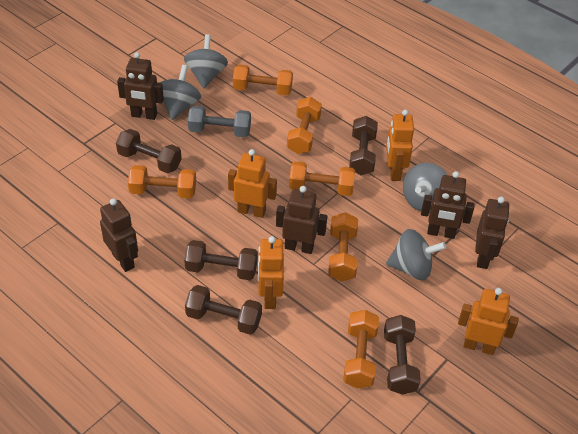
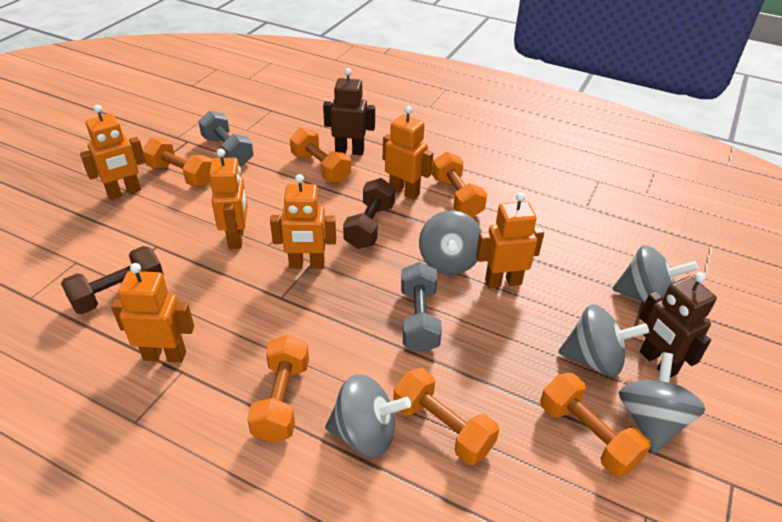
brown dumbbell: [116,129,182,173] [184,240,258,280] [185,285,262,335] [349,116,378,175] [384,315,421,395] = 5 -> [61,246,164,314] [343,178,395,249] = 2
brown robot: [100,198,138,272] [117,52,164,120] [276,186,327,254] [421,171,475,239] [475,197,510,269] = 5 -> [323,68,375,155] [639,272,717,378] = 2
grey dumbbell: [188,105,251,137] = 1 -> [198,110,254,166] [401,262,442,353] = 2
grey spinning top: [159,65,201,120] [184,34,228,88] [386,229,446,280] [403,163,447,212] = 4 -> [325,374,411,458] [419,210,482,275] [558,304,649,377] [612,245,698,302] [619,352,706,453] = 5
orange robot: [228,149,277,218] [258,236,284,309] [386,110,414,181] [458,288,519,355] = 4 -> [80,105,146,200] [111,263,194,362] [209,149,248,249] [270,174,336,269] [383,106,434,200] [476,192,544,289] = 6

